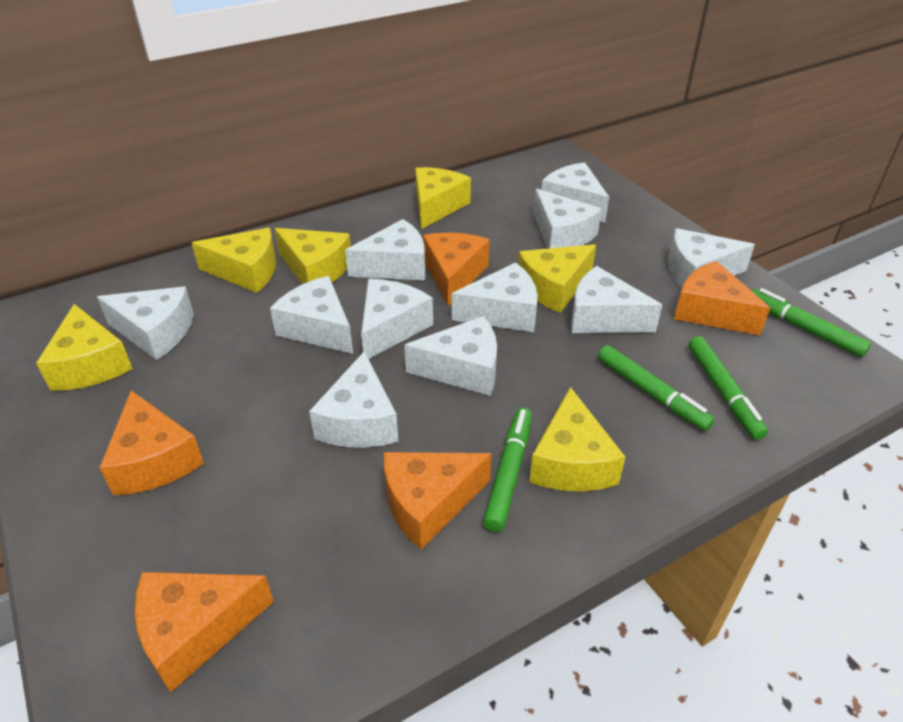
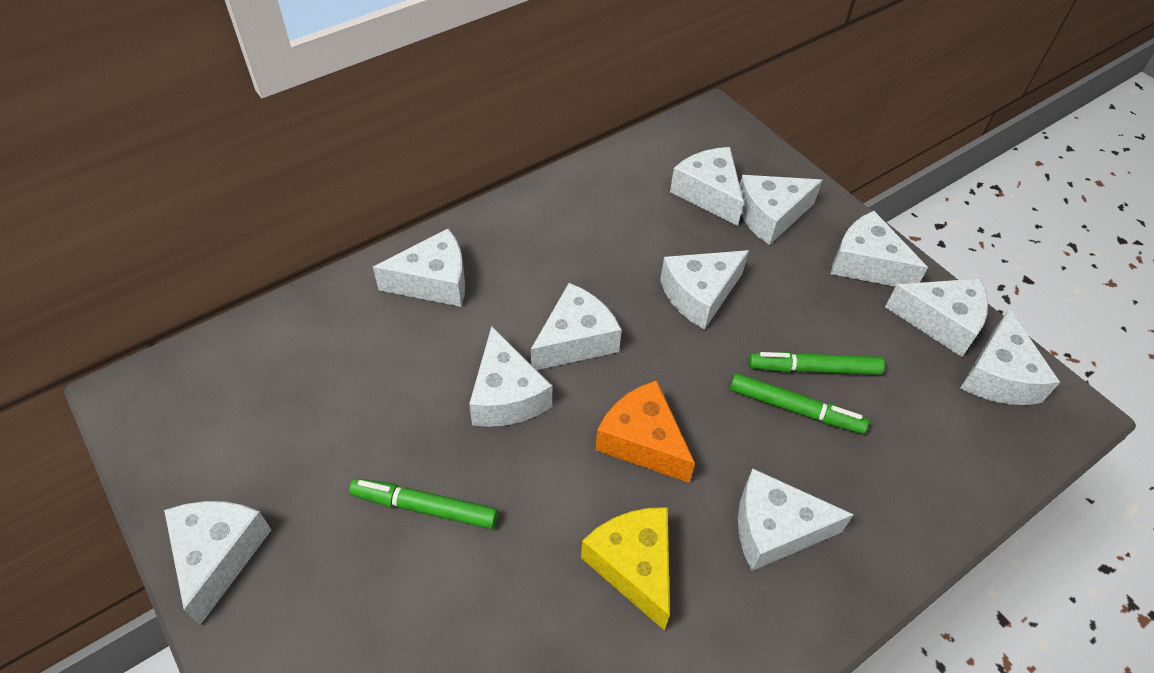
green marker: [483,408,532,532] [598,345,715,431] [688,336,768,440] [752,288,871,357] = 4 -> [349,478,498,529] [730,374,869,434] [748,352,885,375] = 3
orange cheese: [100,390,204,496] [135,572,274,692] [384,452,492,550] [423,233,490,306] [674,261,770,335] = 5 -> [595,380,695,483] = 1
yellow cheese: [36,304,133,391] [192,228,276,293] [274,228,351,284] [415,167,471,229] [518,244,596,313] [529,387,625,491] = 6 -> [581,507,670,630] = 1

